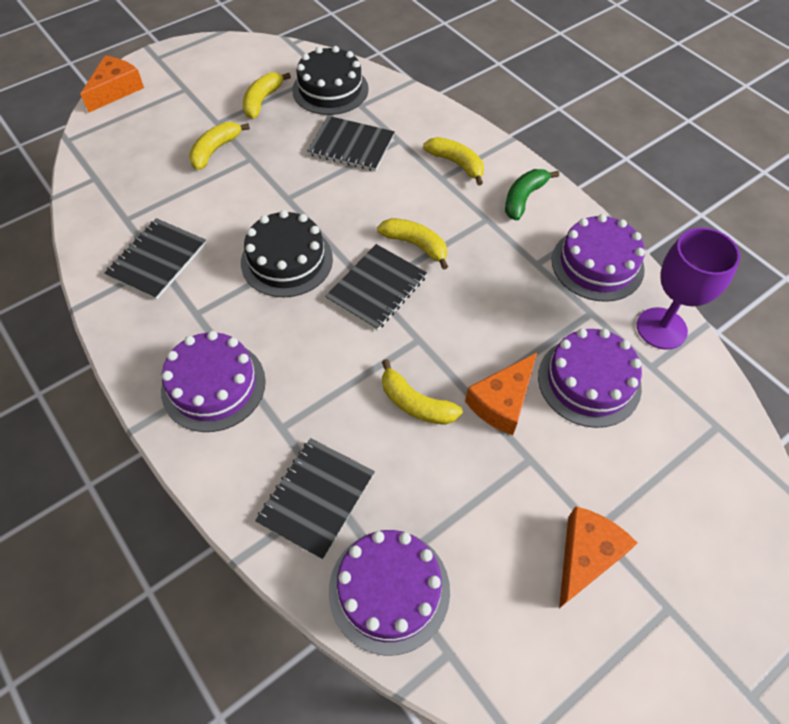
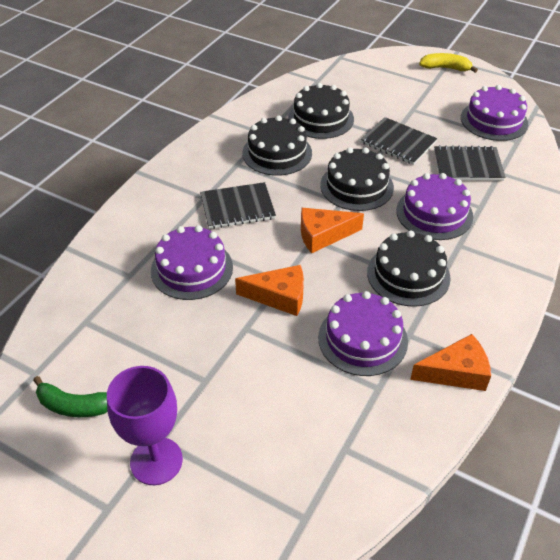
black cake: [241,210,333,297] [292,46,369,115] = 2 -> [242,115,312,176] [288,83,354,139] [320,147,394,211] [367,230,451,307] = 4
black notebook: [104,218,206,300] [255,438,375,560] [307,116,395,171] [325,244,427,331] = 4 -> [200,182,276,229] [361,117,437,165] [434,145,506,181] = 3
yellow banana: [189,122,250,170] [243,72,291,119] [377,218,448,270] [382,359,463,425] [423,137,484,186] = 5 -> [419,53,478,73] = 1

